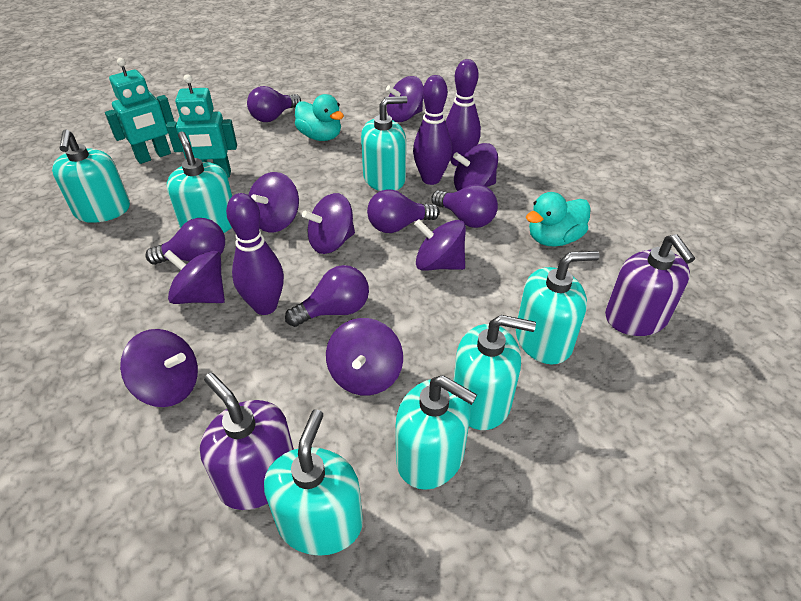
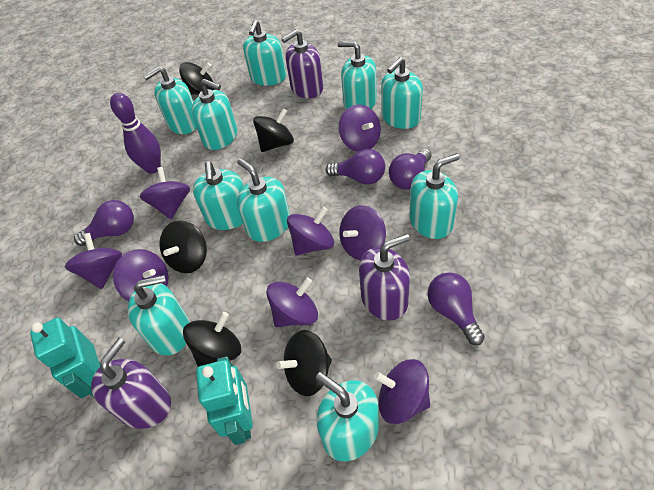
black spinning top: none = 0 -> [159,220,207,273] [179,62,215,95] [183,312,241,367] [253,108,294,152] [276,330,332,396] = 5
purple bowling pin: [226,193,284,315] [413,75,452,185] [445,59,481,166] = 3 -> [110,93,161,174] = 1
purple light bulb: [145,218,225,265] [247,86,301,122] [285,265,369,327] [367,190,440,233] [431,184,498,228] = 5 -> [74,200,134,246] [326,149,385,185] [389,149,432,190] [427,272,485,345] = 4
purple soap dispenser: [200,373,294,510] [605,234,695,336] = 2 -> [91,338,171,429] [281,29,324,98] [359,234,410,321] = 3
turquoise duck: [295,94,344,141] [526,192,591,247] = 2 -> none = 0
turquoise soap dispenser: [52,130,130,223] [167,132,232,233] [264,409,363,556] [361,96,407,191] [396,375,477,490] [453,315,536,430] [516,251,600,364] = 7 -> [128,275,190,355] [143,66,197,134] [191,79,237,150] [193,161,244,230] [237,158,290,242] [243,20,286,86] [316,372,379,461] [338,41,377,109] [381,57,423,129] [409,153,460,239] = 10

